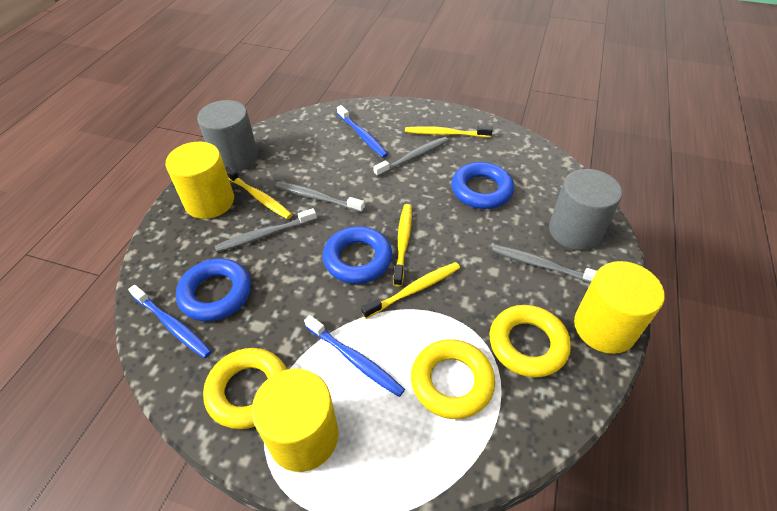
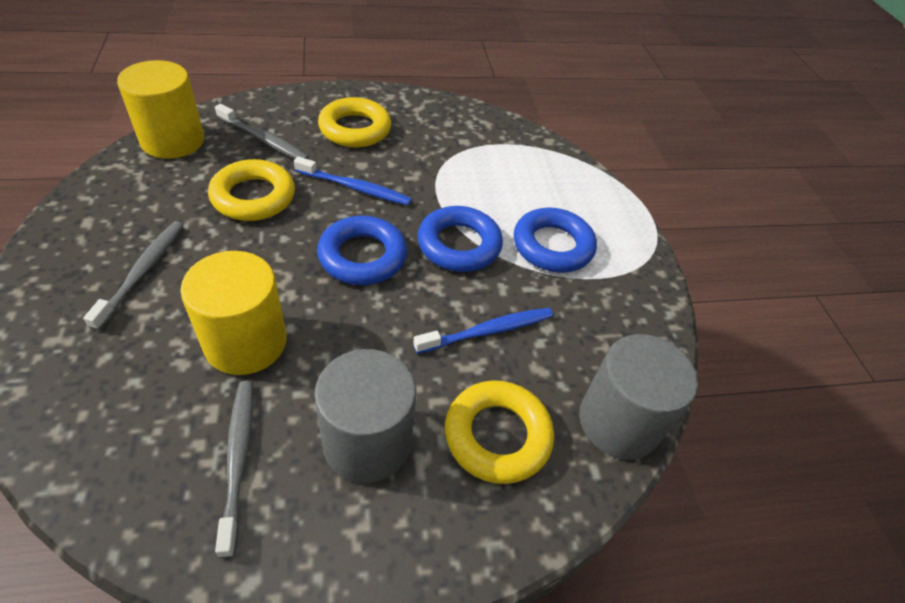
blue toothbrush: [128,285,212,358] [304,315,405,397] [337,105,388,158] = 3 -> [294,157,412,206] [413,308,553,354] = 2
grey toothbrush: [215,208,317,252] [275,181,365,212] [373,137,449,177] [492,244,597,283] = 4 -> [83,221,184,331] [215,104,309,159] [215,381,253,558] = 3
yellow cylinder: [166,142,234,219] [252,369,338,472] [574,261,664,354] = 3 -> [117,60,204,159] [180,251,286,375] = 2
yellow toothbrush: [225,166,293,219] [361,262,460,319] [393,204,412,287] [405,126,493,137] = 4 -> none = 0

